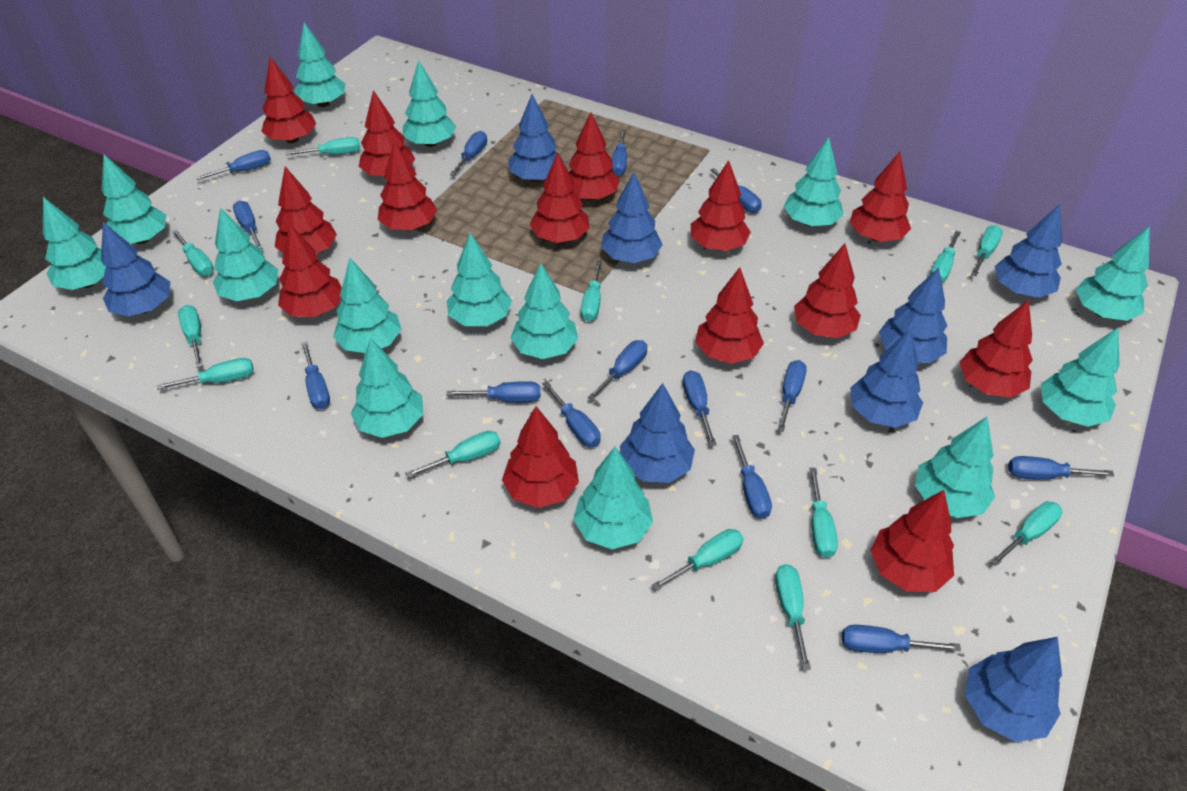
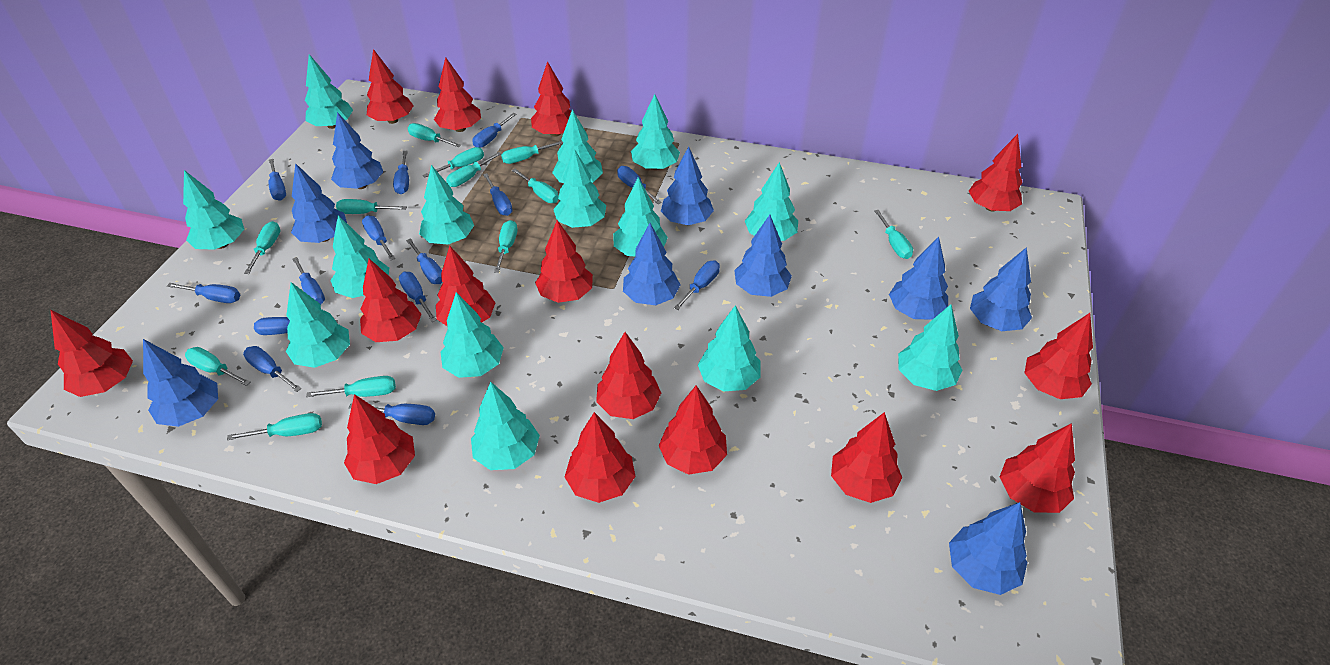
blue tree: [101,222,170,316] [508,94,564,182] [601,172,662,263] [620,383,695,483] [850,328,923,428] [879,267,947,363] [965,637,1062,742] [994,204,1062,298] = 8 -> [143,339,218,427] [291,163,347,243] [331,112,383,189] [623,223,680,305] [661,146,714,225] [734,215,792,297] [889,237,948,320] [949,502,1027,595] [970,247,1032,331] = 9
red tree: [261,57,316,143] [275,167,337,253] [278,223,342,317] [359,90,415,177] [378,141,437,231] [502,406,579,508] [530,152,589,243] [569,112,620,201] [691,160,751,251] [695,267,764,364] [794,243,861,338] [850,152,911,242] [870,490,954,592] [959,300,1033,398] = 14 -> [51,310,133,397] [344,394,415,484] [360,258,421,342] [367,49,414,124] [434,57,481,132] [436,246,495,326] [531,61,571,137] [535,220,593,303] [565,412,636,503] [596,332,661,419] [659,385,727,475] [831,412,902,503] [969,134,1023,212] [1000,423,1075,513] [1025,313,1093,399] = 15

